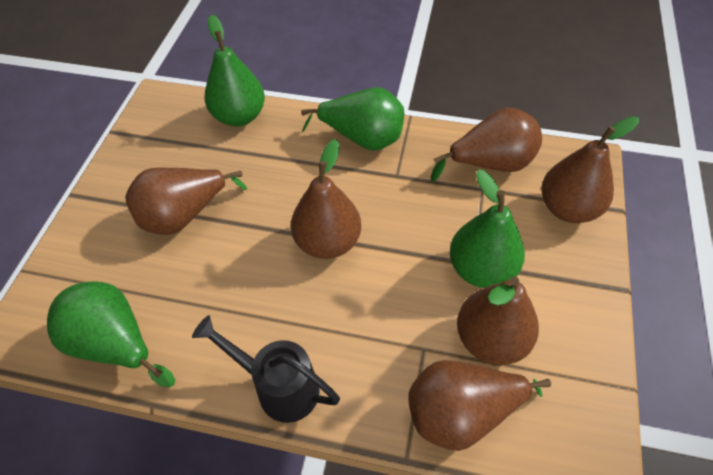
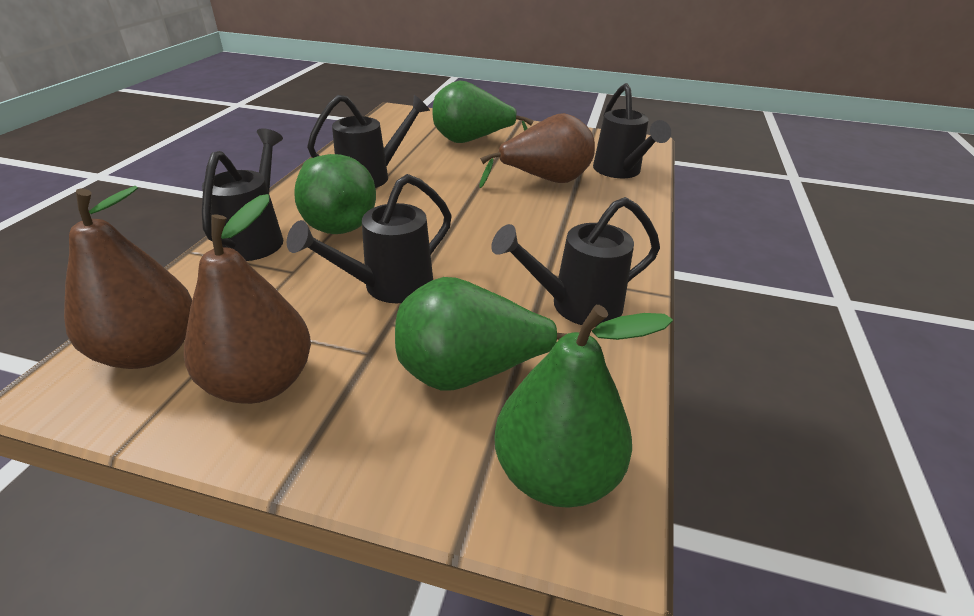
black watering can: [192,315,340,423] = 1 -> [202,128,283,261] [287,174,452,303] [307,95,430,188] [491,197,660,327] [593,83,671,178] = 5
brown pear: [125,167,247,235] [291,139,361,259] [408,360,551,451] [431,107,542,182] [457,277,539,365] [541,116,639,223] = 6 -> [64,186,192,369] [184,194,311,404] [479,113,595,188] = 3

